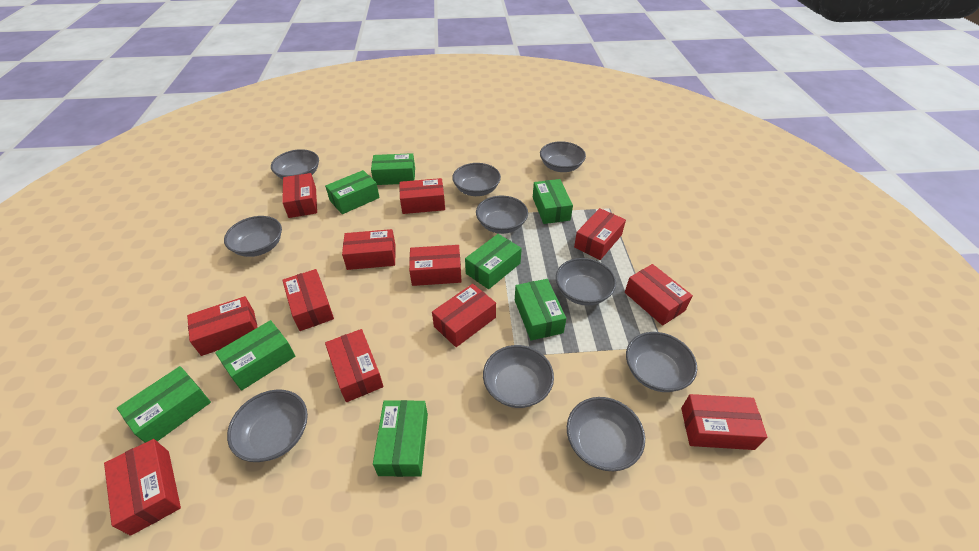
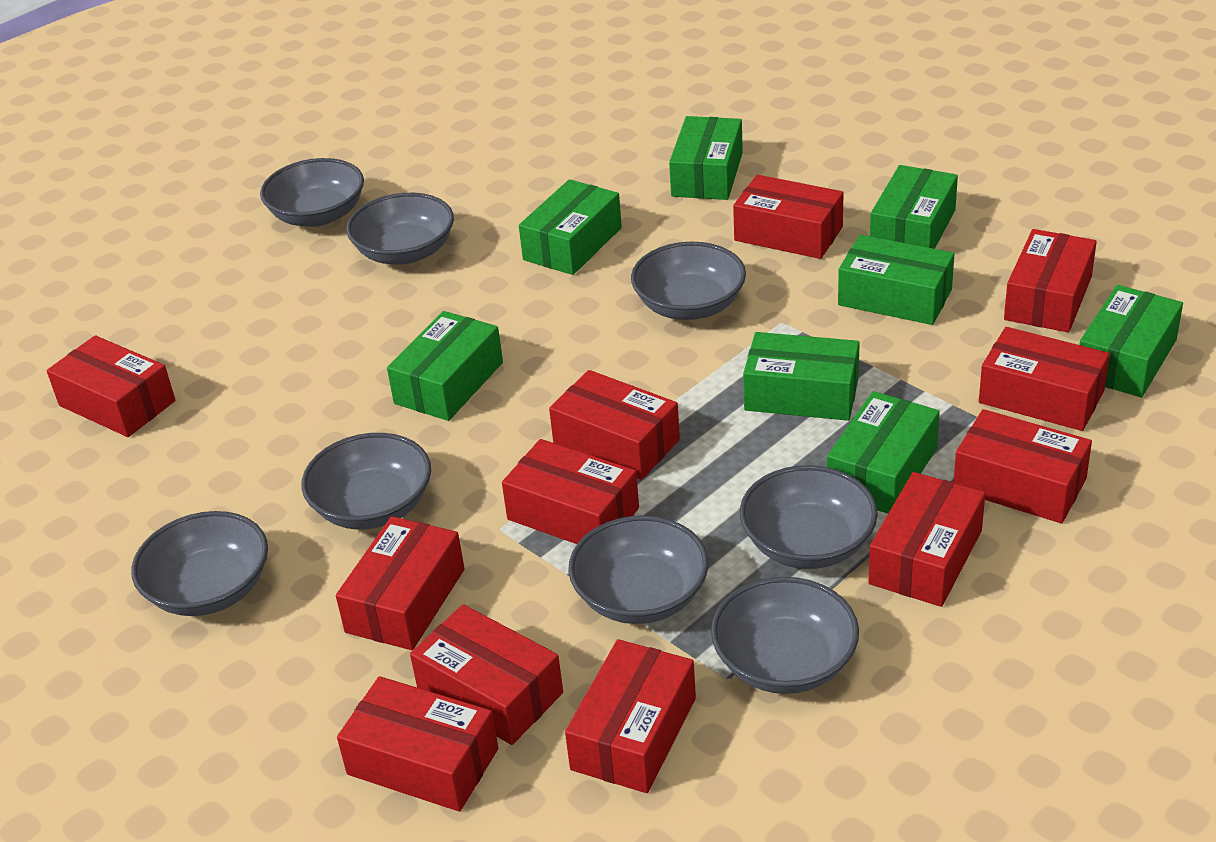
grey bowl: [224,216,282,257] [227,389,308,462] [271,149,319,179] [452,163,501,196] [476,196,528,234] [483,345,554,408] [540,141,586,172] [556,258,616,306] [567,397,645,471] [626,332,697,392] = 10 -> [131,511,268,616] [260,158,364,227] [302,433,431,529] [346,193,454,264] [568,515,708,624] [631,242,746,320] [711,577,859,694] [740,465,878,569] = 8

